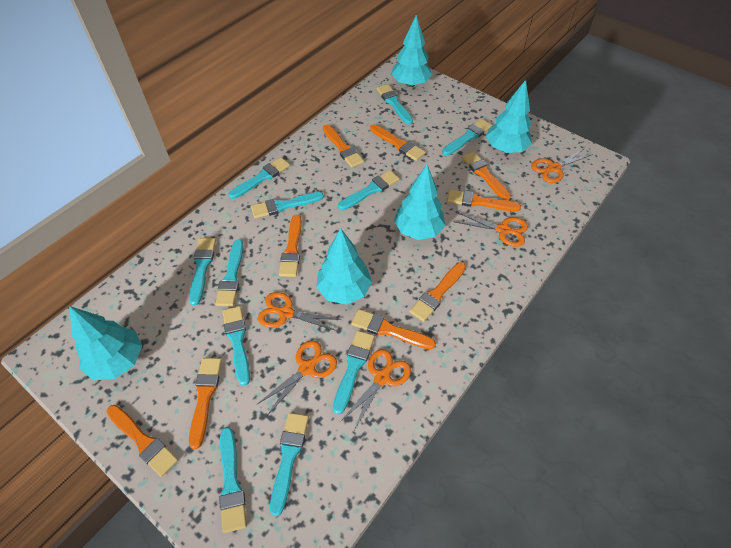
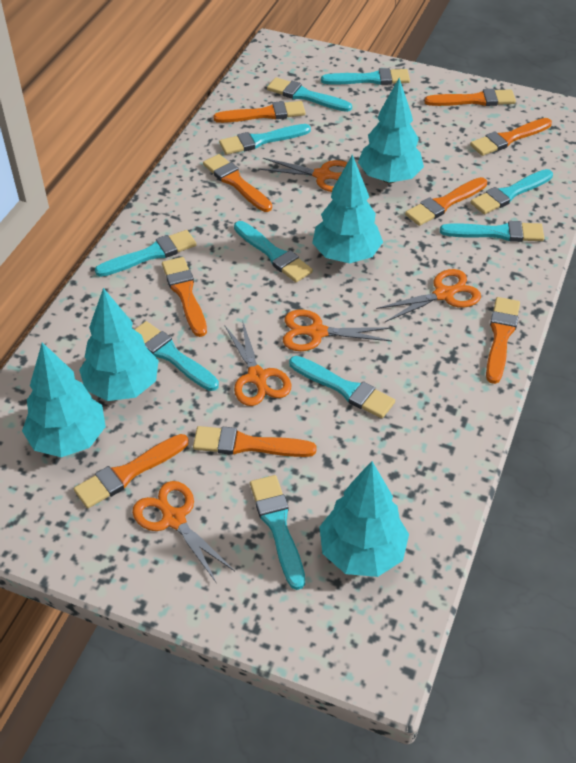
turquoise brush: [189,238,216,306] [215,240,244,307] [219,427,247,533] [222,306,250,386] [228,157,290,199] [251,192,324,219] [270,413,309,516] [333,331,375,415] [338,170,399,210] [377,84,413,125] [442,119,492,156] = 11 -> [95,230,197,277] [134,321,219,391] [219,124,311,155] [234,221,313,282] [250,475,305,590] [267,77,352,112] [289,356,395,418] [321,68,410,85] [440,221,544,242] [471,169,553,214] = 10

